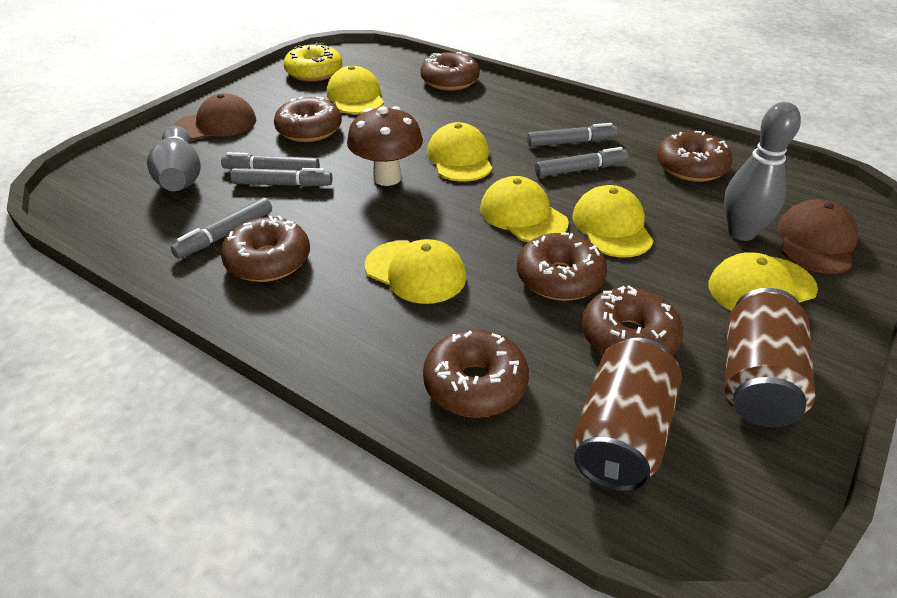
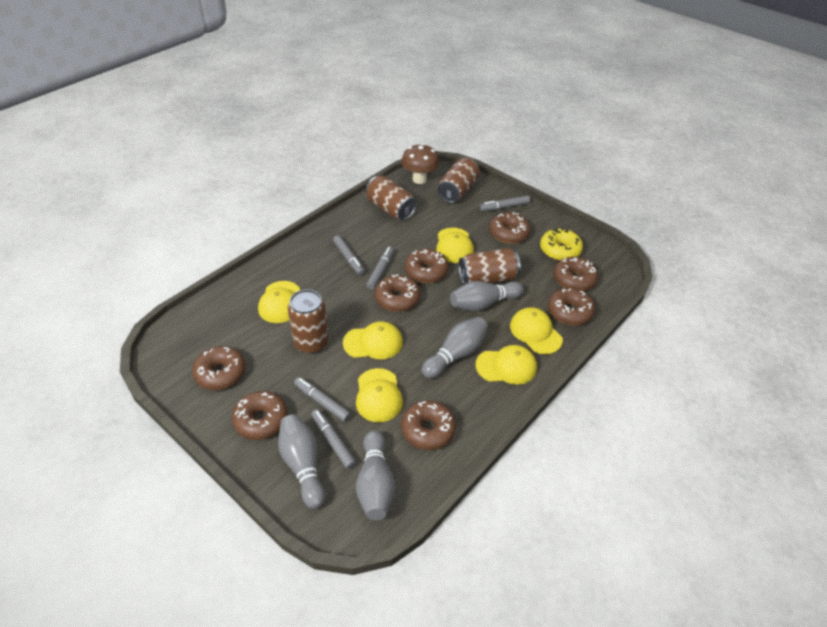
brown can: [573,338,682,492] [725,288,816,427] = 2 -> [288,289,329,354] [366,176,417,220] [438,158,480,203] [458,248,521,284] = 4
brown cap: [174,93,256,140] [777,199,858,274] = 2 -> none = 0
brown donut: [221,216,310,282] [274,97,342,142] [420,52,480,91] [423,329,529,418] [517,233,607,301] [582,285,683,356] [657,131,733,182] = 7 -> [192,346,246,390] [232,391,288,440] [375,274,420,312] [401,400,456,450] [404,249,448,283] [489,212,531,244] [548,288,595,326] [553,257,598,291] = 8
grey bowling pin: [147,126,201,191] [724,102,801,241] = 2 -> [278,414,325,509] [356,430,395,520] [422,317,488,379] [450,281,523,311] = 4

